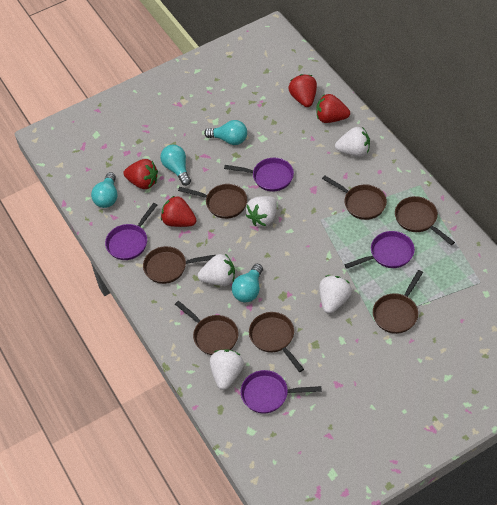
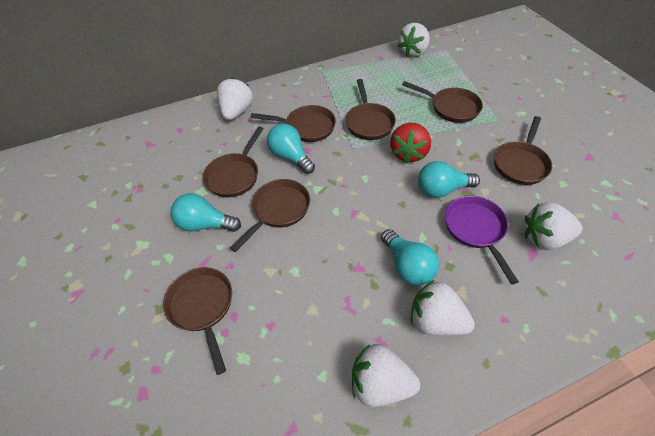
purple pan: [105,203,157,260] [224,158,294,192] [241,370,322,414] [344,231,415,269] = 4 -> [445,196,519,285] = 1
red strawberry: [123,159,158,189] [161,196,196,227] [288,74,317,107] [316,94,350,123] = 4 -> [390,123,431,163] = 1

